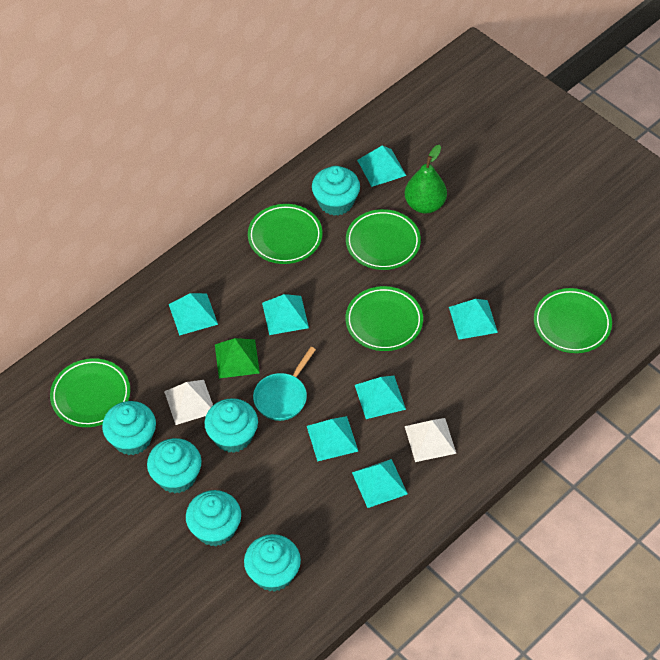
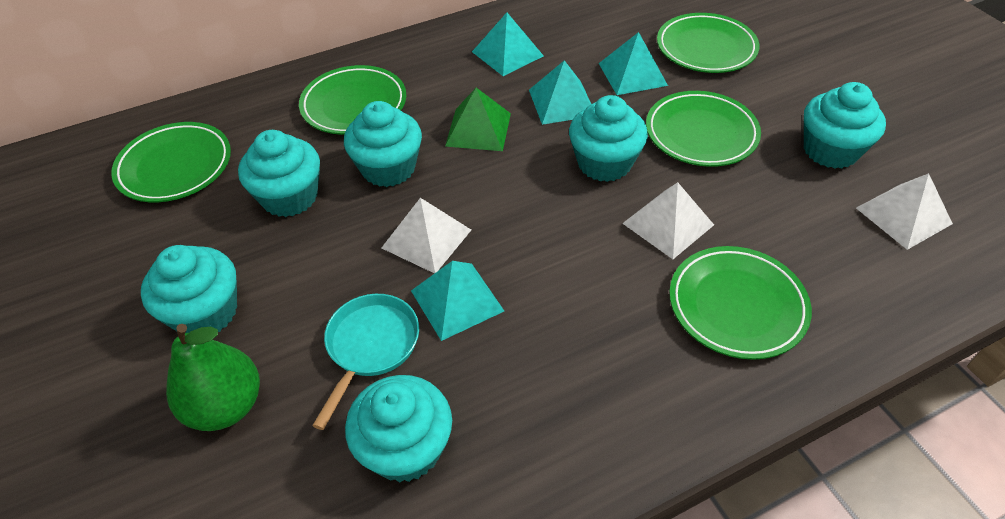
turquoise pyramid: [169,293,218,336] [262,294,309,335] [307,416,358,462] [352,459,408,508] [355,376,406,419] [357,145,406,187] [449,299,498,340] = 7 -> [411,261,504,341] [472,13,544,76] [529,60,591,125] [599,32,668,95] = 4
white pyramid: [164,380,213,425] [405,418,456,462] = 2 -> [382,198,471,274] [622,182,714,259] [856,173,953,250] = 3

